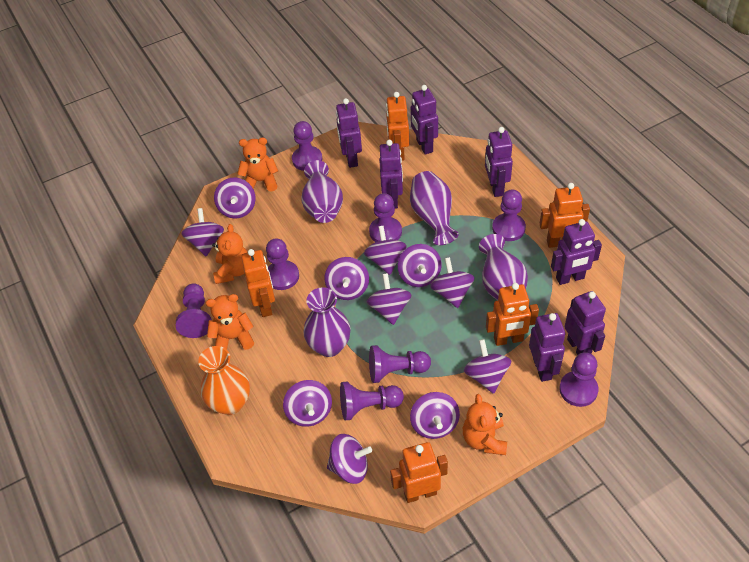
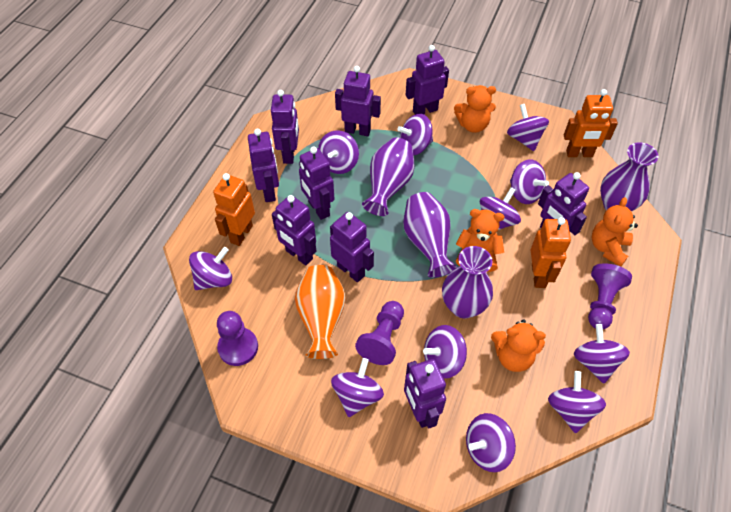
orange robot: [241,249,275,317] [386,92,409,161] [390,442,448,503] [486,283,539,346] [539,183,590,248] = 5 -> [213,173,255,246] [531,217,571,288] [564,89,618,157] = 3
purple pawn: [176,283,212,338] [266,238,299,290] [292,121,322,171] [340,381,404,421] [369,193,402,242] [369,345,431,383] [492,189,526,241] [559,352,599,407] = 8 -> [217,311,258,366] [355,301,404,365] [588,263,632,329] = 3
purple robot: [336,98,362,168] [379,140,403,209] [411,85,438,154] [485,127,513,197] [529,313,565,382] [551,219,602,285] [564,291,606,355] = 7 -> [248,129,279,202] [271,90,299,164] [272,195,316,265] [299,146,334,220] [330,212,374,282] [335,66,381,136] [404,359,446,428] [406,45,449,115] [538,172,589,235] = 9

